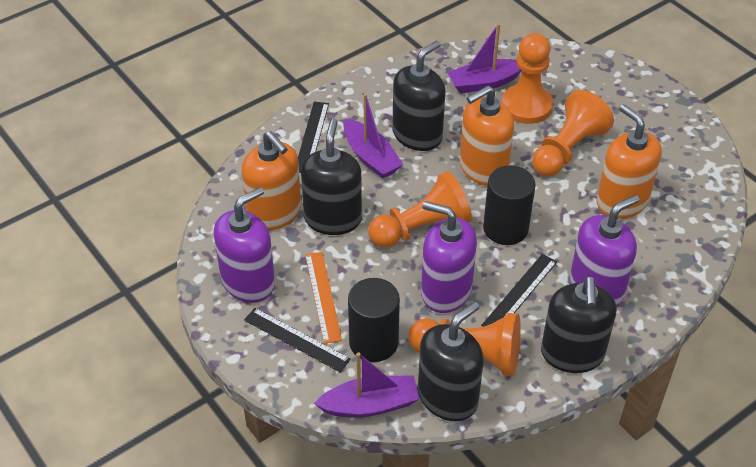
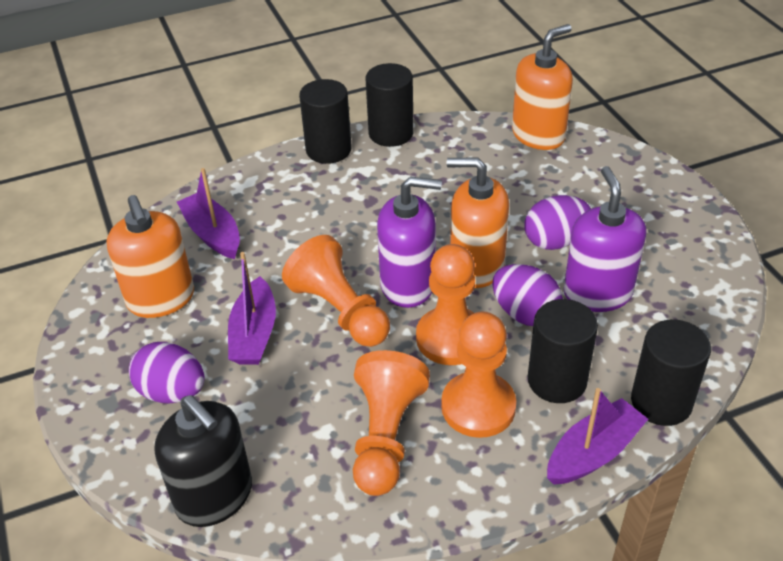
black cylinder: [348,278,400,362] [483,166,535,245] = 2 -> [299,79,352,164] [366,63,414,147] [528,299,598,403] [631,320,711,426] = 4
black ruler: [244,308,351,372] [298,102,329,173] [481,254,557,327] = 3 -> none = 0
black soap dispenser: [301,118,362,235] [392,41,445,151] [418,301,484,421] [541,276,617,373] = 4 -> [154,395,252,527] = 1
orange ruler: [305,252,342,344] = 1 -> none = 0
purple egg: none = 0 -> [129,342,205,403] [492,264,563,326] [525,195,591,250] = 3
purple soap dispenser: [214,187,275,303] [421,201,477,313] [570,195,640,306] = 3 -> [377,176,442,308] [564,166,646,312] = 2

